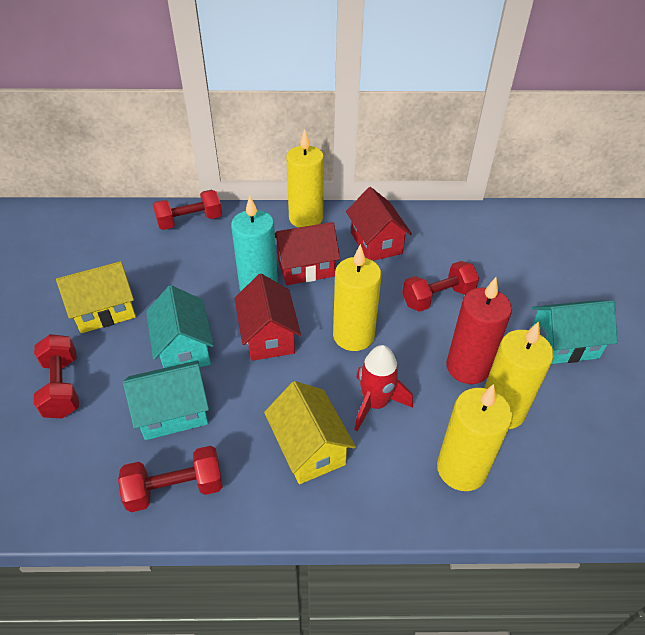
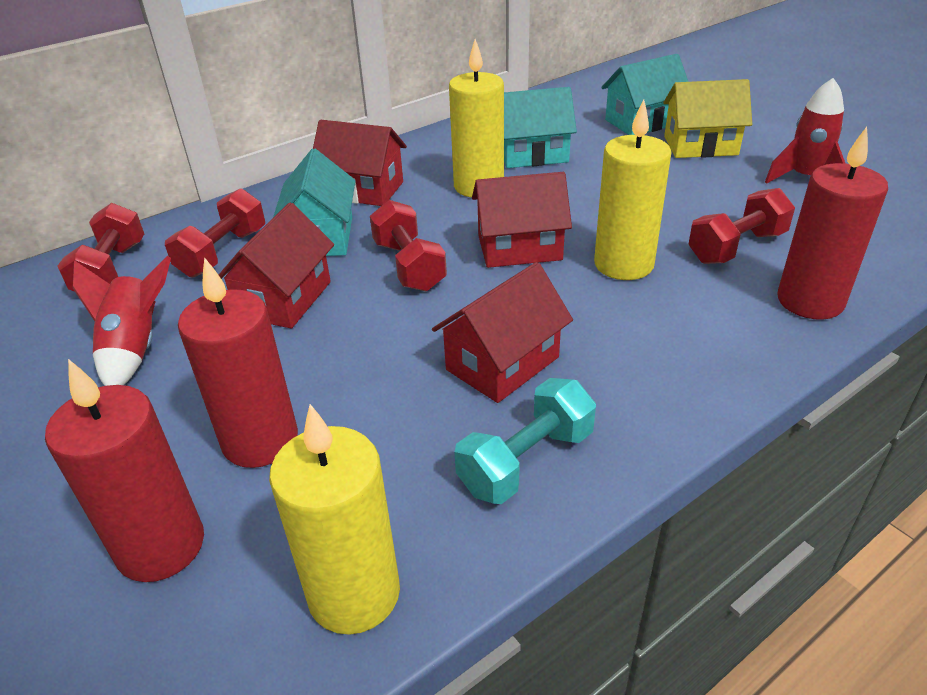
red candle: [446,277,512,384] = 1 -> [45,359,204,582] [178,257,298,468] [777,127,888,320] = 3
red house: [234,274,301,361] [275,222,340,285] [346,187,412,261] = 3 -> [219,203,334,329] [313,120,407,206] [432,262,573,403] [472,172,572,268] = 4
red rocket: [354,345,413,431] = 1 -> [73,256,171,386] [765,78,846,184] = 2
turquoise candle: [231,195,278,291] = 1 -> none = 0
turquoise dumbbell: none = 0 -> [454,378,596,504] = 1
yellow candle: [286,129,324,228] [333,244,382,351] [437,384,512,491] [484,321,554,429] = 4 -> [269,404,400,635] [449,39,504,198] [594,99,672,280] = 3
yellow house: [56,261,136,333] [264,381,356,484] = 2 -> [663,79,752,158] = 1

